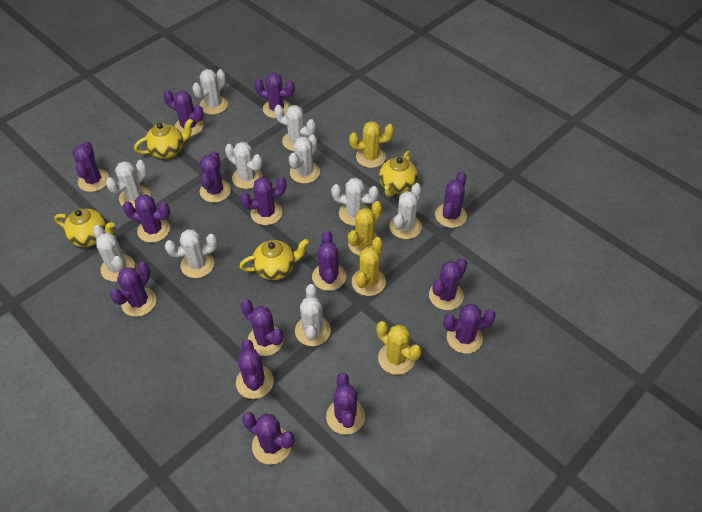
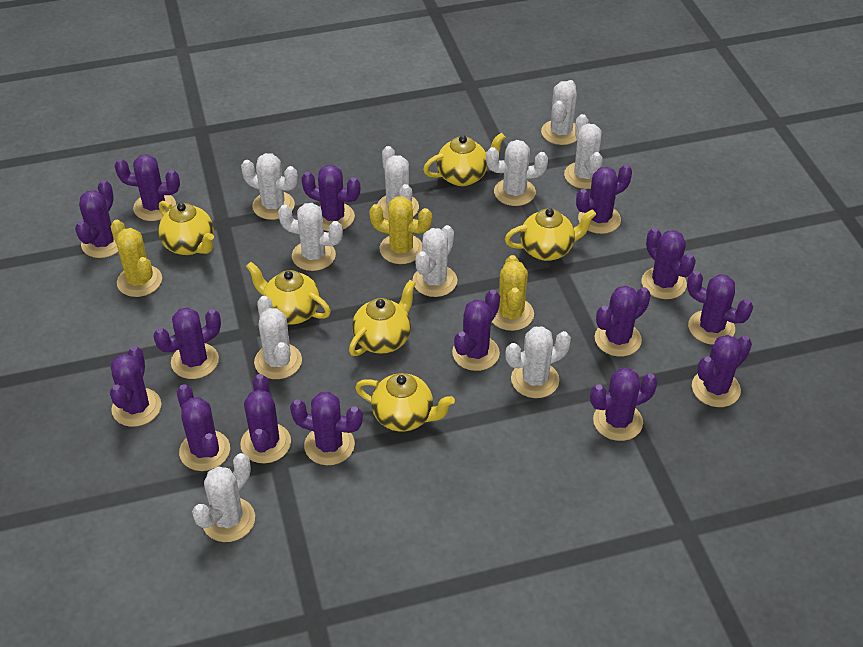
yellow cactus: [348,201,382,256] [349,121,394,168] [352,237,386,296] [377,321,422,375] = 4 -> [111,220,162,297] [369,196,432,264] [492,255,534,331] = 3
yellow teapot: [54,208,115,247] [134,118,193,159] [240,239,309,280] [379,151,418,197] = 4 -> [158,201,214,255] [246,262,331,325] [349,280,416,356] [355,373,455,432] [423,133,505,186] [505,208,596,261] = 6

